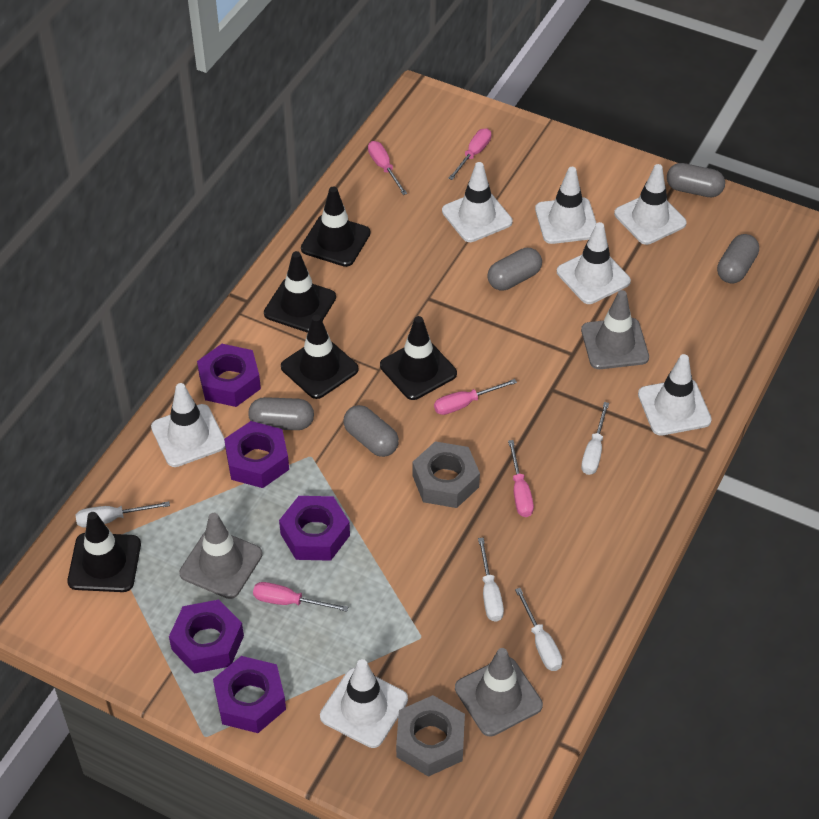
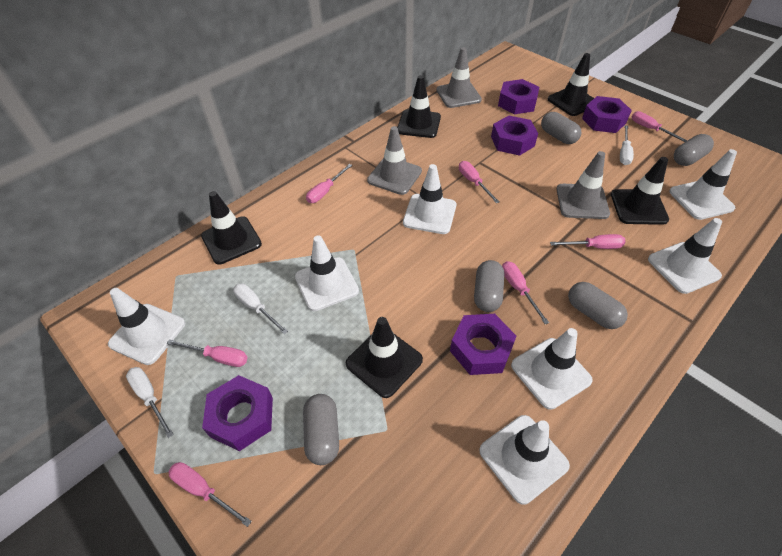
grey nut: [396,695,465,777] [413,441,480,508] = 2 -> none = 0
pink screwdriver: [253,582,348,612] [368,141,407,195] [434,379,517,415] [448,128,491,180] [508,440,534,517] = 5 -> [167,339,248,367] [169,462,252,527] [306,164,352,203] [459,161,499,203] [502,261,549,324] [550,234,625,249] [632,111,687,142] = 7
white screwdriver: [76,501,170,528] [478,538,504,622] [515,588,562,671] [581,402,609,475] = 4 -> [126,367,174,438] [233,283,288,334] [620,125,634,165] = 3

